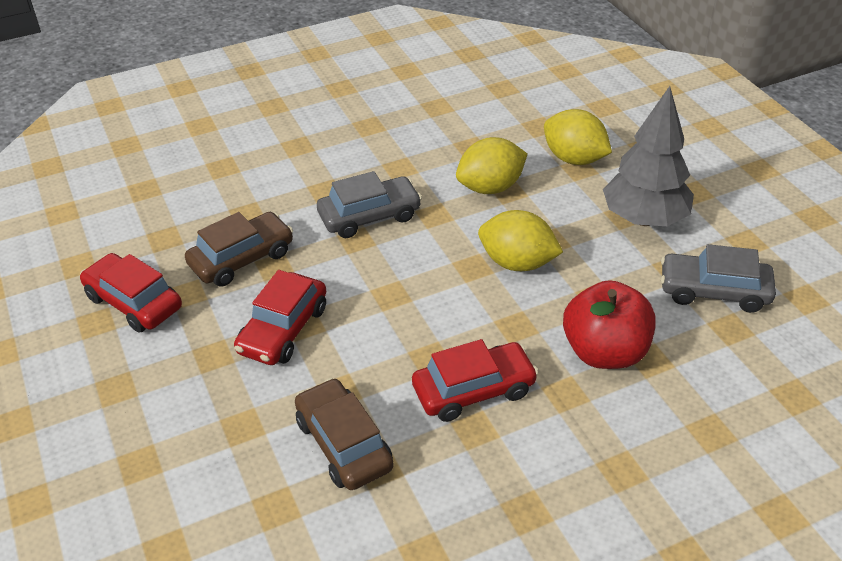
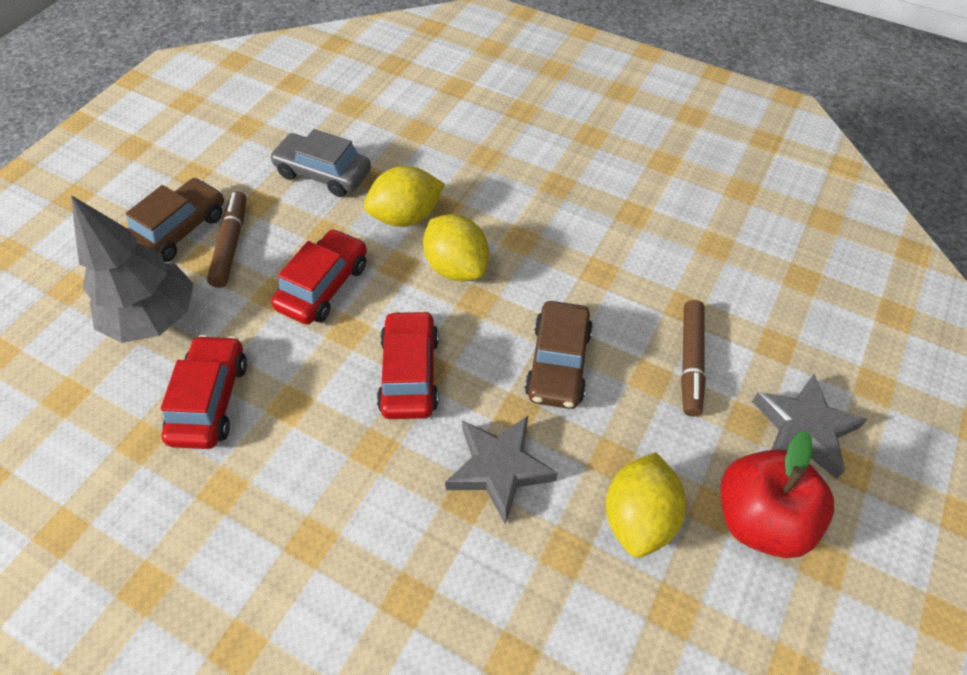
brown marker: none = 0 -> [207,191,246,288] [681,300,706,417] = 2
grey car: [317,171,422,238] [661,244,776,313] = 2 -> [269,129,371,197] = 1
grey star: none = 0 -> [445,416,558,525] [752,374,868,479] = 2

